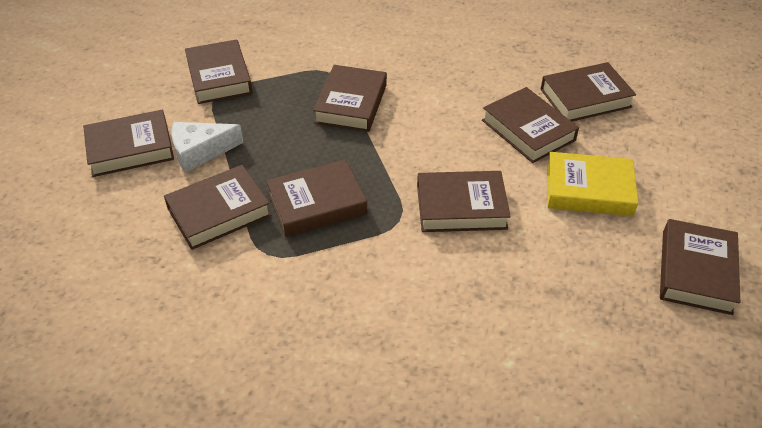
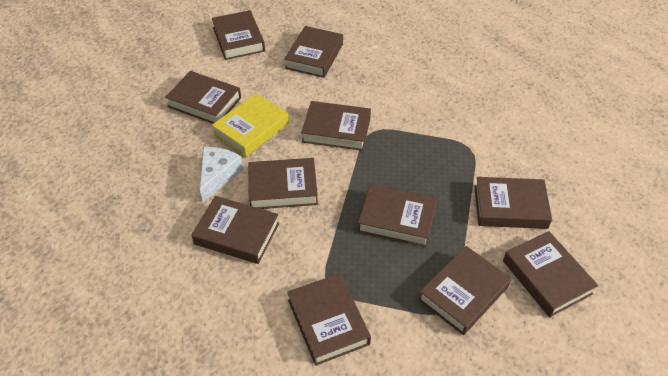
brown book: [83,110,174,177] [164,165,271,250] [185,39,253,104] [266,160,368,237] [313,65,387,132] [417,171,511,232] [482,87,579,163] [541,62,636,121] [660,219,740,315] = 9 -> [165,71,241,124] [192,196,279,264] [212,10,265,60] [248,158,318,209] [284,26,343,78] [287,273,371,366] [301,101,371,151] [358,184,437,247] [418,246,511,335] [474,177,552,229] [503,231,598,317] = 11

